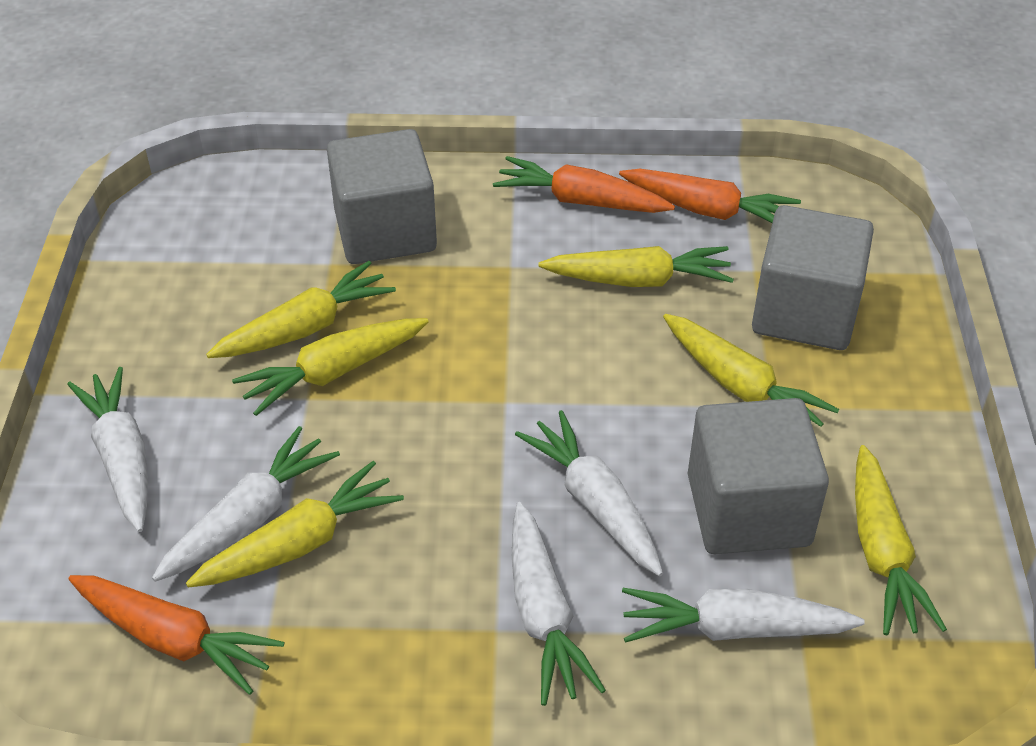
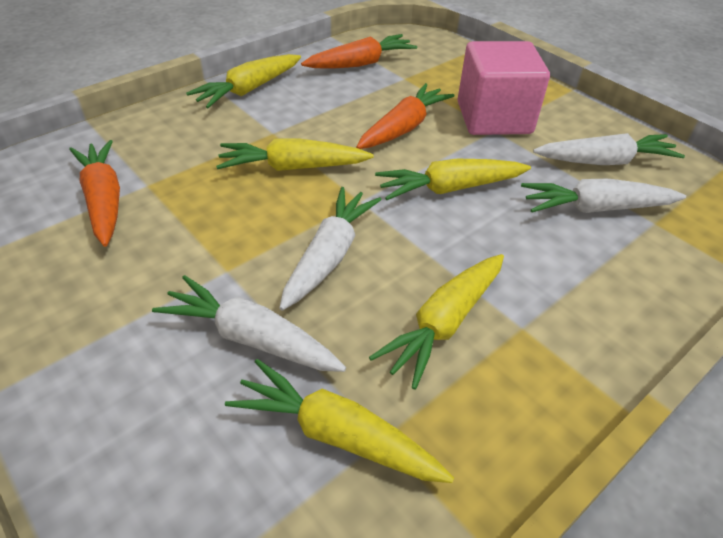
grey cube: [327,129,437,264] [687,398,829,554] [752,205,874,350] = 3 -> none = 0
pink cube: none = 0 -> [458,41,550,135] = 1
white carrot: [67,367,148,532] [152,426,340,582] [512,502,606,706] [515,410,663,576] [622,588,865,643] = 5 -> [152,275,346,372] [279,187,382,311] [521,179,686,213] [533,133,685,165] = 4
yellow carrot: [186,461,404,588] [206,261,396,358] [232,318,429,416] [538,246,734,287] [663,314,839,427] [855,445,947,635] = 6 -> [186,54,301,108] [216,138,374,171] [225,359,454,483] [369,254,504,390] [375,159,531,200] = 5

